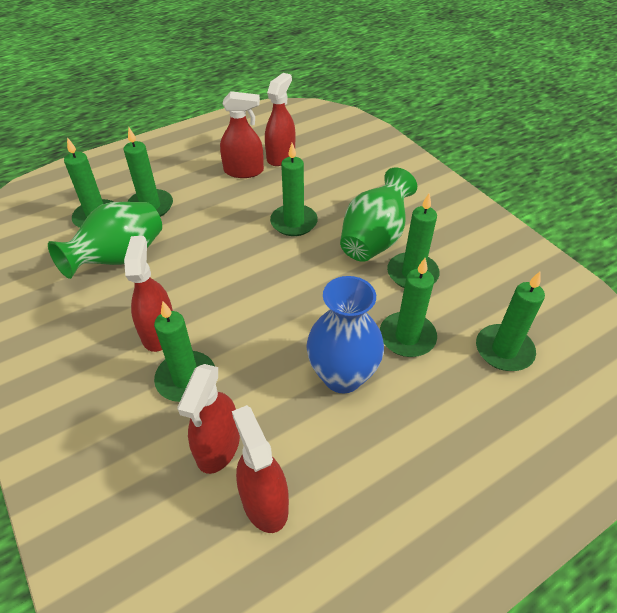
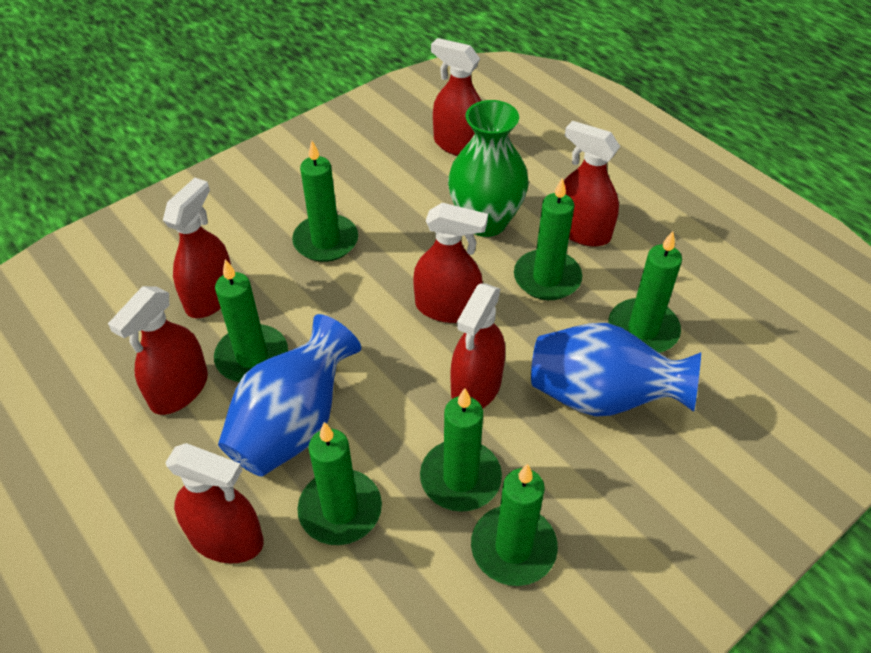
blue vase: [306,276,384,393] = 1 -> [218,314,361,477] [531,323,701,417] = 2
green vase: [48,202,162,279] [340,167,417,262] = 2 -> [448,100,529,237] = 1
red spray bottle: [124,236,173,352] [177,364,240,474] [220,91,264,178] [232,405,289,533] [265,73,295,166] = 5 -> [108,286,208,415] [163,178,231,318] [165,443,264,563] [413,203,488,323] [431,38,481,156] [450,283,505,409] [564,121,620,247] = 7

